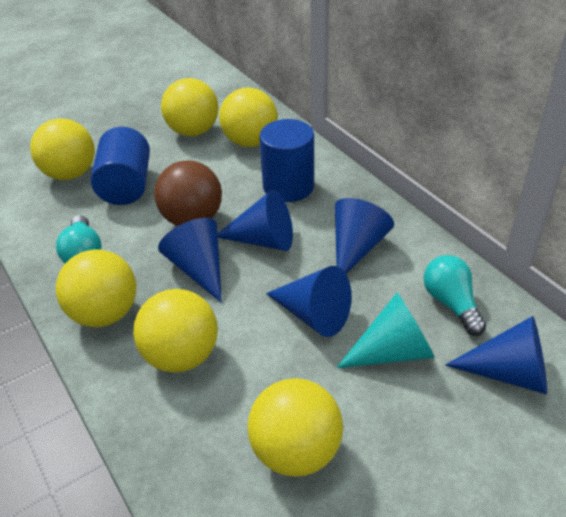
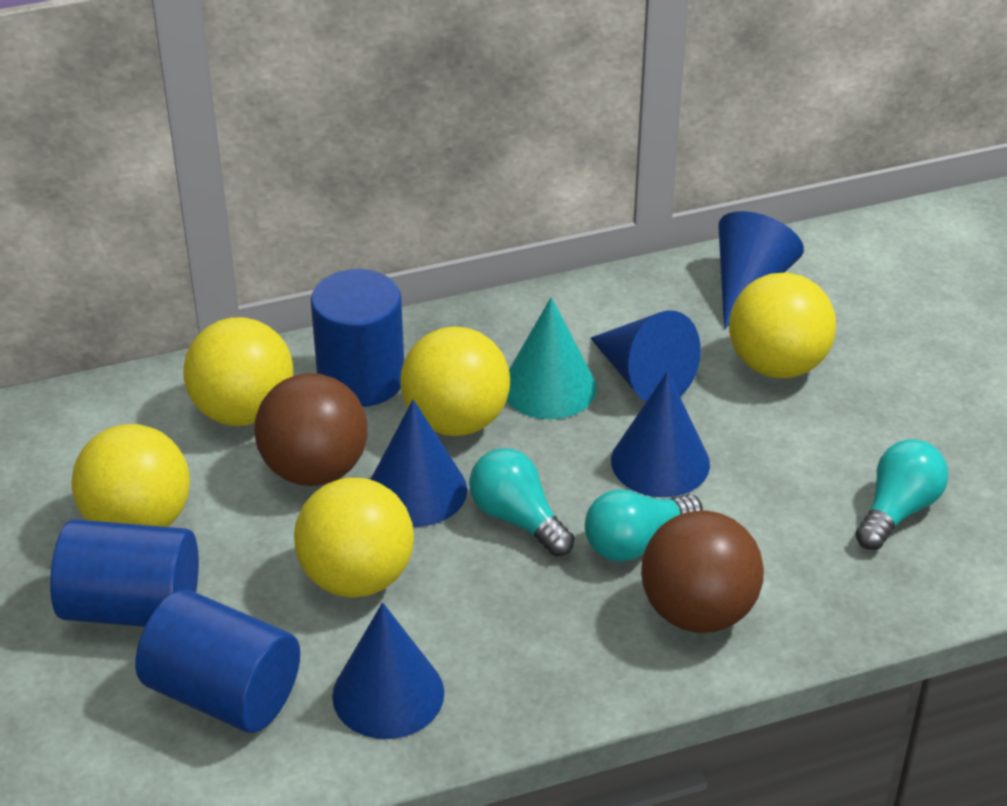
blue cylinder: [91,127,150,205] [259,119,314,202] = 2 -> [50,519,199,627] [135,590,300,733] [311,269,404,407] = 3
brown ball: [154,160,222,226] = 1 -> [254,373,367,486] [641,510,764,633] = 2
turquoise light bulb: [56,215,102,263] [423,255,486,336] = 2 -> [469,448,574,557] [585,489,703,562] [856,439,948,550] = 3
yellow ball: [30,118,95,180] [56,249,136,327] [133,289,218,373] [161,78,218,136] [219,87,278,147] [247,378,343,477] = 6 -> [71,424,190,527] [183,317,293,426] [294,478,414,598] [400,326,510,436] [729,272,836,378] = 5

